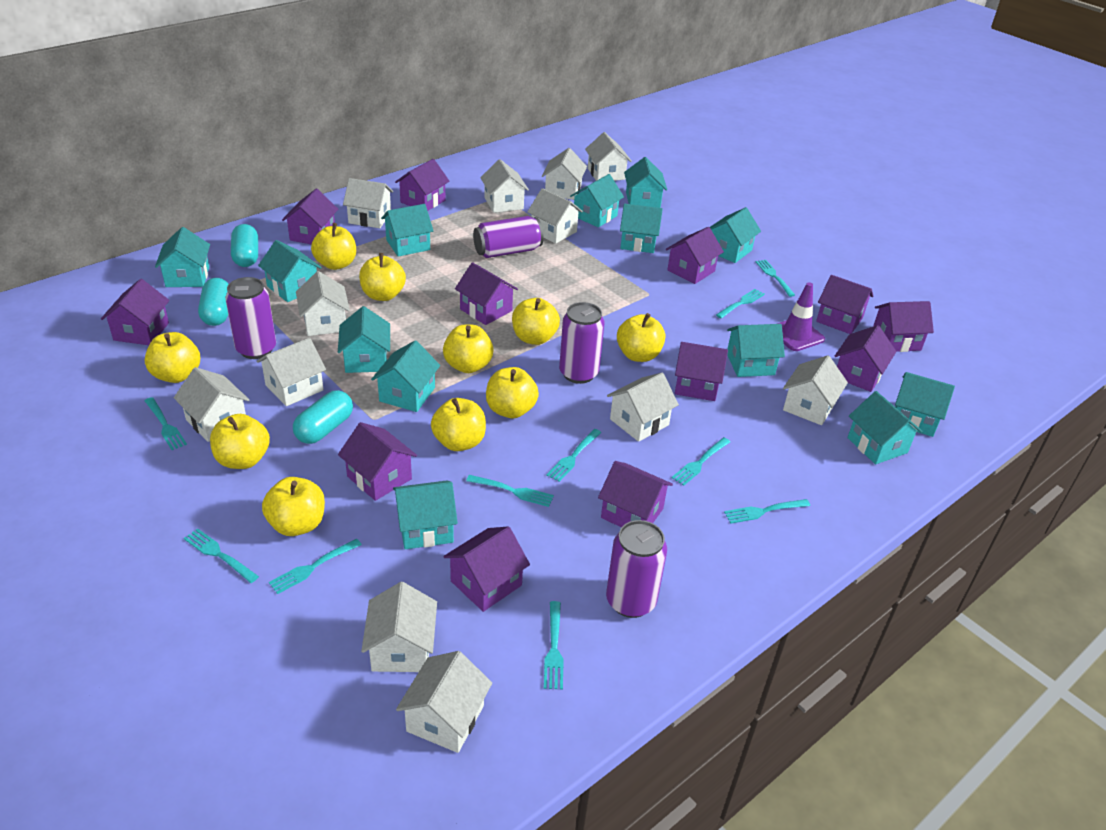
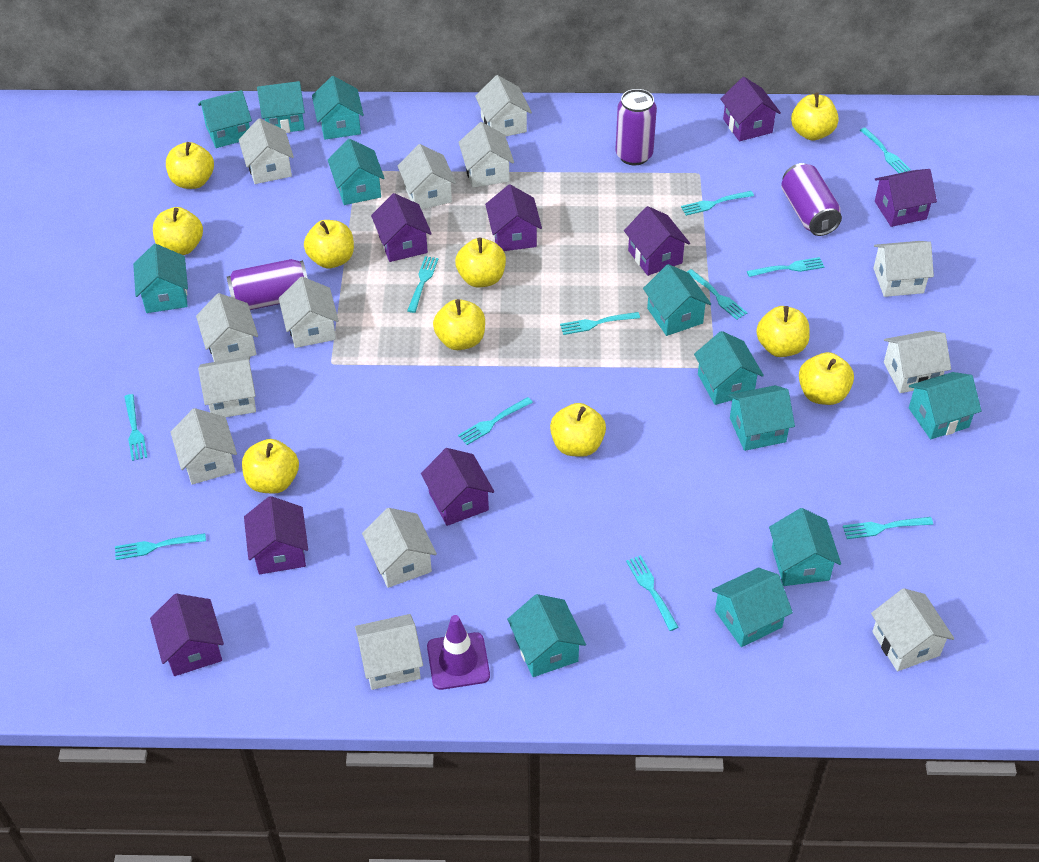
purple can: [225,277,276,359] [473,216,544,258] [559,302,605,384] [606,520,667,618] = 4 -> [227,259,308,310] [616,89,657,165] [781,163,842,236] = 3
purple house: [101,279,169,345] [282,189,338,245] [338,422,417,501] [395,159,450,211] [443,526,530,612] [455,262,518,325] [598,461,673,527] [666,227,724,284] [675,342,728,401] [816,275,873,334] [835,325,896,392] [873,301,934,352] = 12 -> [150,594,224,676] [244,496,308,574] [371,193,432,262] [421,448,494,526] [485,184,542,251] [624,206,690,276] [720,77,781,141] [875,169,937,227] = 8
turquoise capsule: [198,278,229,326] [231,224,258,267] [293,390,353,444] = 3 -> none = 0
turquoise fork: [145,397,187,450] [184,528,259,583] [269,539,362,594] [466,475,554,507] [544,601,563,690] [546,429,601,482] [672,437,730,486] [716,289,765,318] [724,499,810,524] [756,260,795,297] = 10 -> [115,533,206,560] [124,394,147,461] [407,256,438,313] [458,397,533,445] [560,312,640,335] [626,555,679,631] [681,191,754,216] [687,269,747,320] [747,257,824,277] [843,517,933,539] [860,127,911,173] = 11
turquoise house: [155,227,210,287] [258,240,322,302] [338,306,390,373] [371,340,440,412] [381,204,433,257] [393,481,458,549] [570,174,624,227] [620,204,663,253] [624,157,667,208] [710,207,761,263] [727,324,785,377] [848,391,923,464] [895,372,955,437] = 13 -> [133,244,188,313] [198,90,252,148] [257,81,305,133] [312,76,364,140] [328,139,384,205] [507,594,586,677] [643,264,711,336] [694,331,764,405] [712,568,793,647] [728,385,795,451] [769,508,841,586] [909,372,981,439] = 12
white house: [174,367,249,442] [257,338,326,406] [296,271,350,336] [343,178,393,228] [361,582,437,672] [396,651,492,753] [480,159,529,213] [527,188,583,244] [542,148,587,200] [585,132,632,181] [607,373,679,442] [783,355,848,425] = 12 -> [170,408,237,485] [196,293,258,362] [198,356,256,417] [239,118,294,184] [279,277,339,348] [355,614,423,690] [362,508,437,588] [397,144,456,209] [458,122,514,188] [475,75,532,137] [871,588,954,671] [873,241,934,297] [884,331,951,393] = 13

